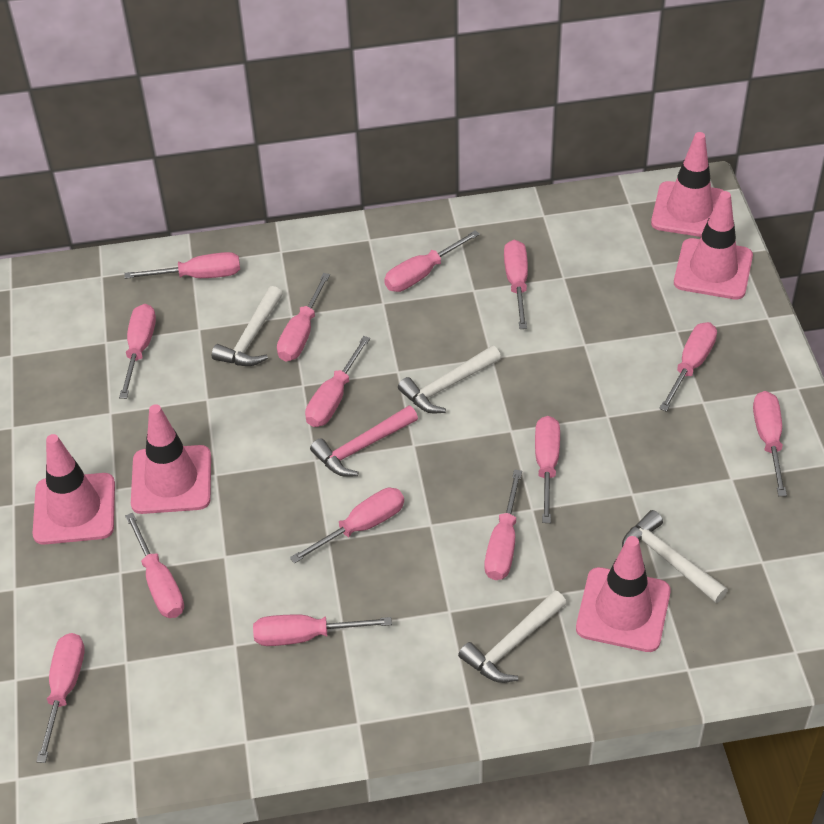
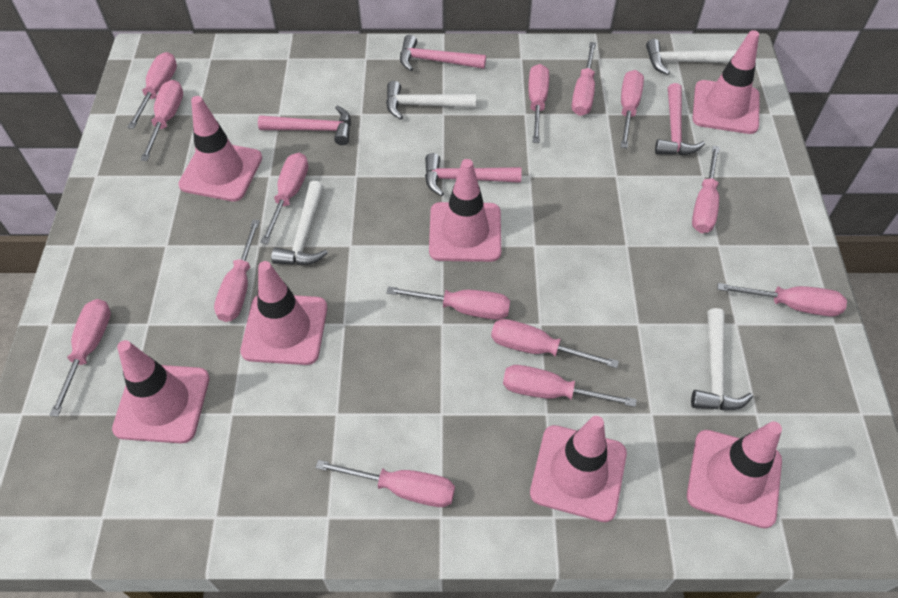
pink hammer: [310,406,418,477] = 1 -> [258,105,351,145] [400,35,486,71] [425,153,522,196] [655,83,705,155] = 4
pink traffic cone: [33,434,115,545] [131,404,211,514] [576,536,671,652] [651,132,724,237] [674,191,753,299] = 5 -> [112,340,210,443] [178,96,262,202] [241,261,327,365] [429,159,501,262] [530,416,627,522] [687,421,782,529] [692,30,760,134] = 7

